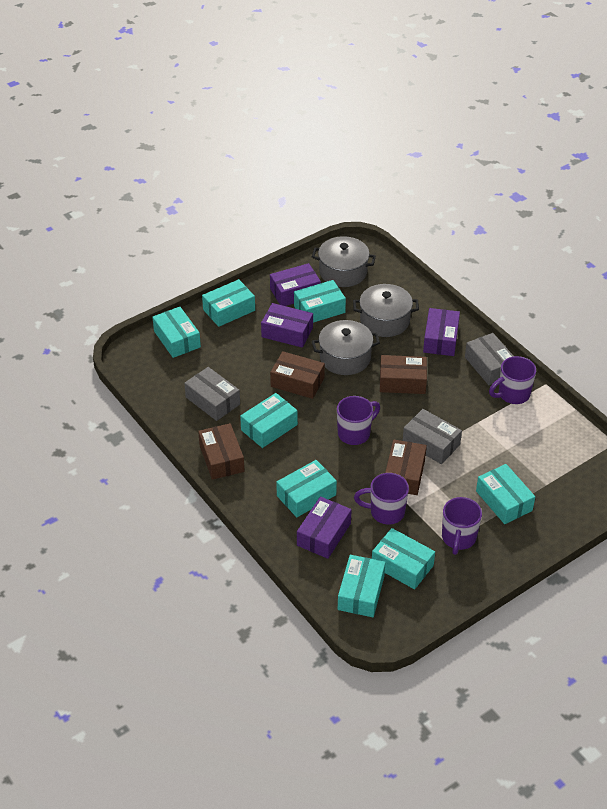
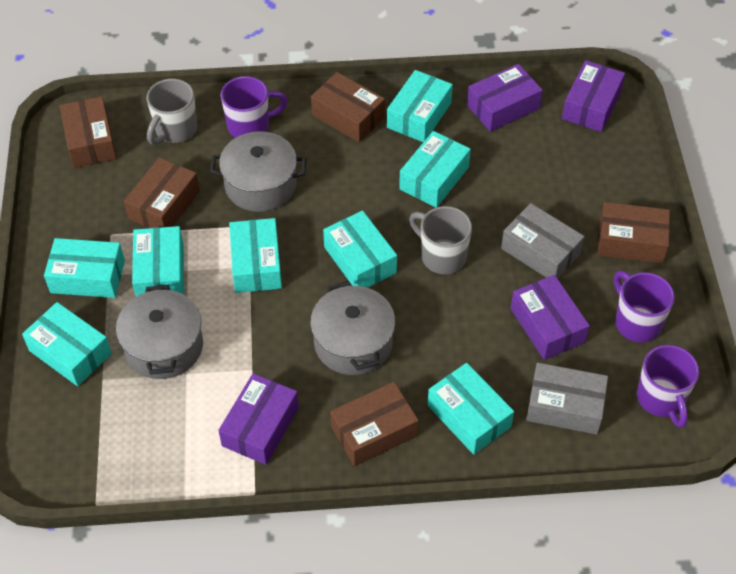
brown box: [198,423,245,480] [270,351,325,399] [380,355,427,394] [385,440,427,495] = 4 -> [60,96,117,168] [124,157,200,228] [311,72,385,142] [330,382,419,466] [597,202,670,264] = 5
grey box: [184,367,240,421] [403,409,462,464] [465,333,513,385] = 3 -> [501,203,584,278] [526,363,608,435] = 2
grey mug: none = 0 -> [147,79,197,145] [409,206,472,274] = 2
purple mug: [337,396,380,445] [354,473,409,524] [442,497,482,555] [489,356,536,404] = 4 -> [221,76,288,138] [614,271,675,342] [637,345,699,428] = 3

